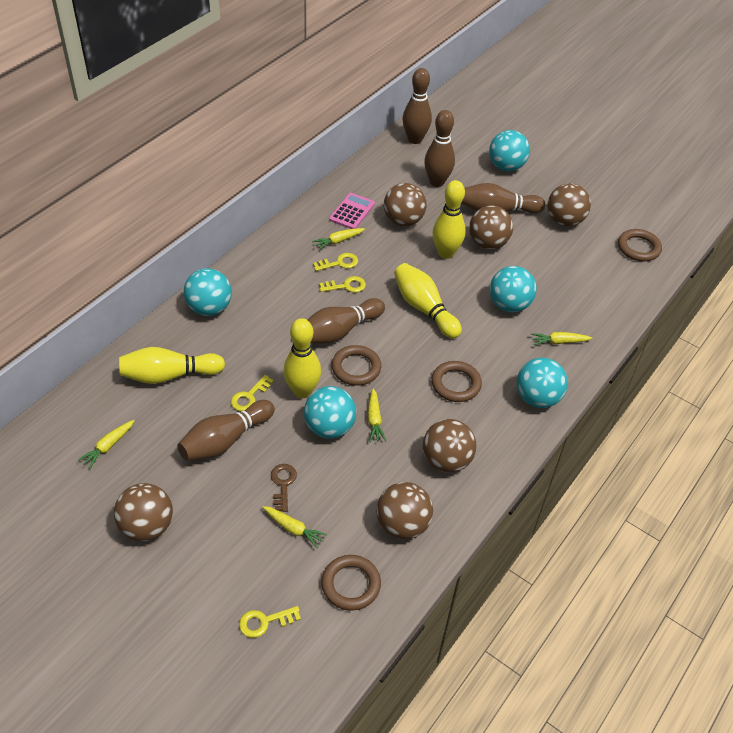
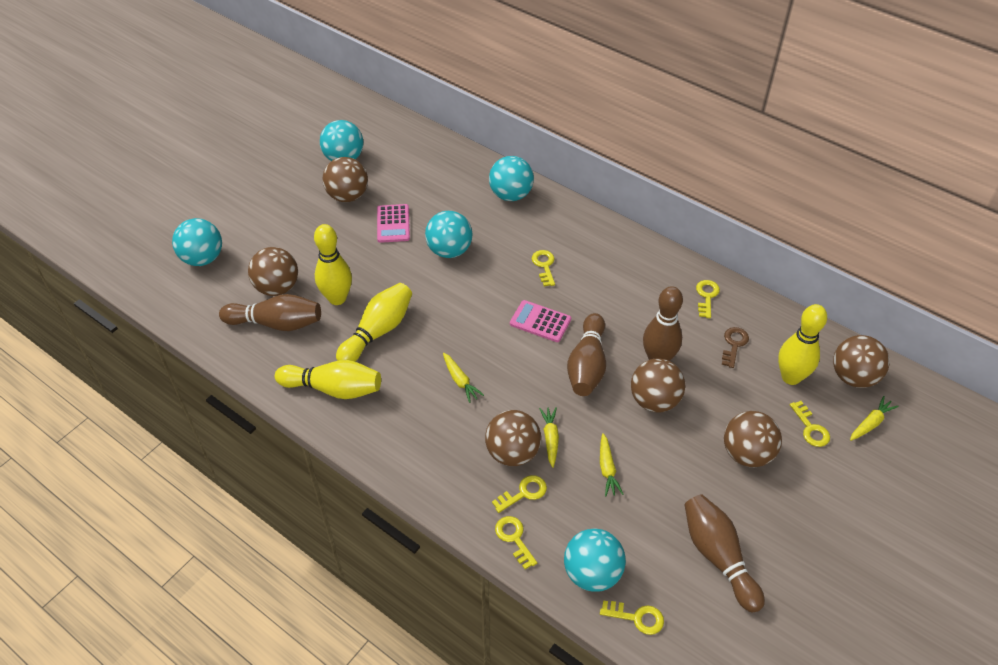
brown bowling pin: [177,400,275,461] [308,298,385,344] [403,68,432,144] [424,110,455,187] [461,183,545,213] = 5 -> [219,294,321,331] [567,313,606,396] [643,286,683,361] [684,494,765,613] = 4
brown ring: [321,555,381,611] [332,345,381,386] [432,361,482,402] [618,229,662,261] = 4 -> none = 0
pink calculator: [329,193,375,229] = 1 -> [377,204,410,243] [510,300,571,342] = 2
yellow carrot: [78,420,135,469] [262,506,327,548] [312,228,365,250] [368,389,386,442] [531,332,592,345] = 5 -> [443,353,484,403] [539,407,559,468] [600,433,623,496] [850,396,899,441] = 4
yellow key: [231,375,274,411] [239,606,301,638] [313,253,358,271] [319,276,366,293] = 4 -> [492,475,547,513] [495,516,537,569] [532,250,555,286] [600,600,664,635] [696,280,720,318] [790,401,830,447] = 6

